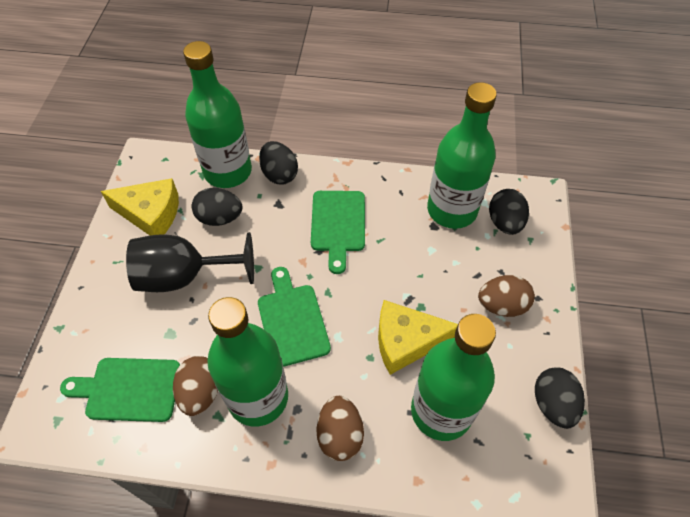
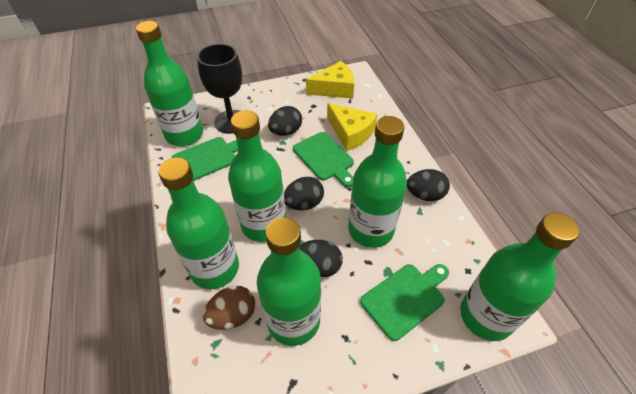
brown egg: [173,356,218,416] [316,396,364,461] [478,275,535,317] = 3 -> [203,286,255,330] = 1
green bottle: [183,41,252,188] [207,297,288,426] [411,314,496,441] [427,82,497,229] = 4 -> [136,21,203,146] [158,158,239,289] [228,110,286,242] [257,217,321,346] [348,116,407,248] [460,212,579,341] = 6

